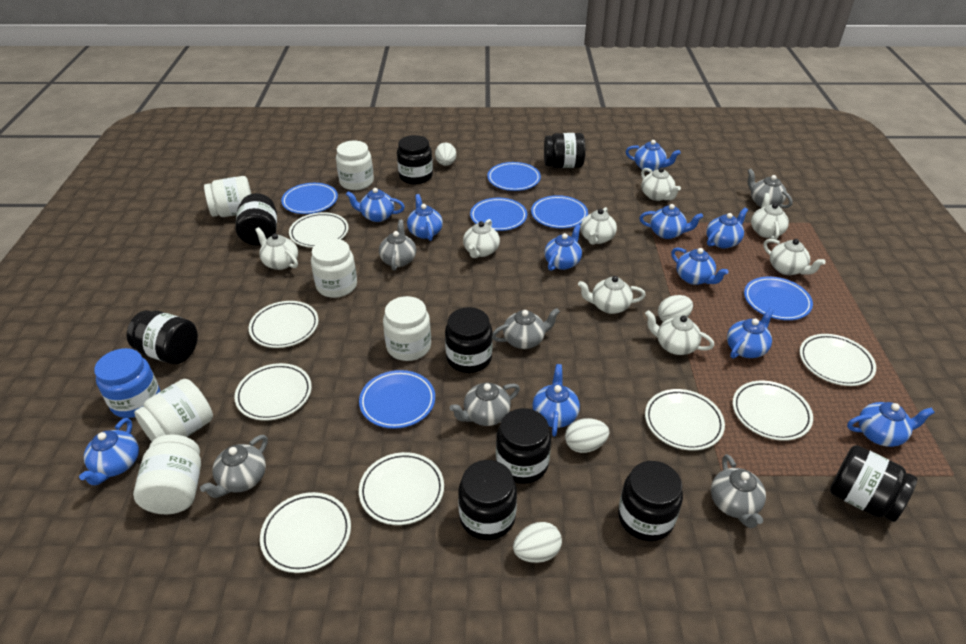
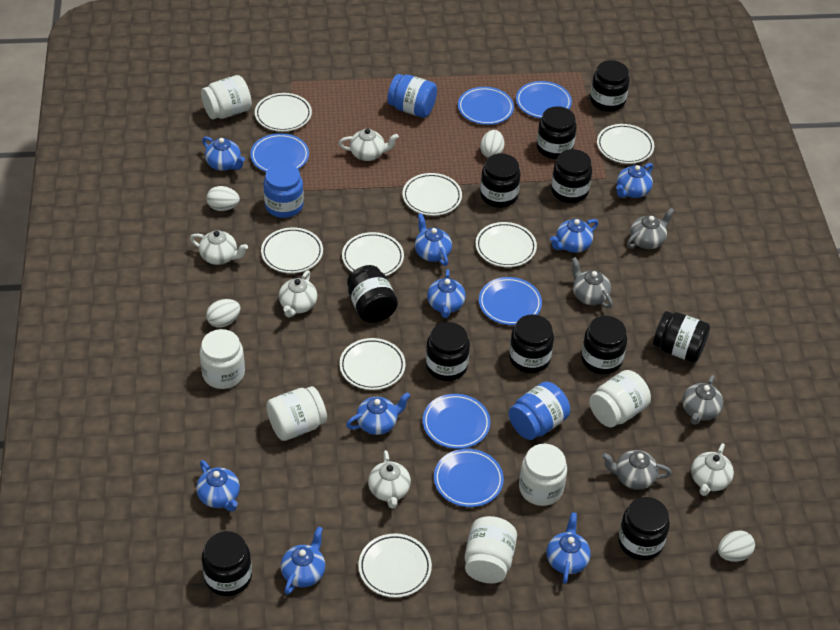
black jar: [127,310,198,364] [236,193,277,246] [397,135,433,184] [445,307,493,373] [458,460,517,540] [496,408,551,484] [544,133,585,168] [618,461,683,541] [830,445,917,522] = 9 -> [202,531,252,596] [347,265,398,323] [426,322,470,381] [480,153,521,208] [509,314,554,373] [537,106,577,159] [551,149,592,203] [581,316,627,374] [590,60,630,112] [618,497,670,560] [653,311,710,363] = 11
blue jar: [94,348,160,418] = 1 -> [263,163,304,218] [387,74,437,118] [509,381,570,440] = 3
blue teapot: [79,418,139,485] [346,188,405,222] [407,194,443,241] [533,364,580,437] [544,224,582,271] [625,140,681,172] [639,204,703,239] [671,247,729,285] [706,208,748,248] [727,308,774,359] [847,402,935,447] = 11 -> [196,460,240,512] [202,136,245,171] [281,527,325,595] [346,392,410,435] [415,213,452,266] [427,269,466,318] [547,512,591,584] [550,219,598,253] [616,163,653,198] = 9
grey teapot: [200,435,268,498] [379,220,416,271] [450,383,520,426] [492,308,560,349] [711,454,766,528] [747,169,793,208] = 6 -> [571,257,613,308] [602,450,672,490] [627,208,675,249] [682,375,723,425] = 4
white teapot: [255,227,298,270] [463,219,500,258] [578,276,646,314] [581,207,617,245] [641,167,681,201] [645,310,714,355] [751,193,789,240] [763,239,826,275] = 8 -> [190,230,248,265] [279,271,317,317] [339,128,399,161] [368,450,411,509] [691,443,734,496] = 5

